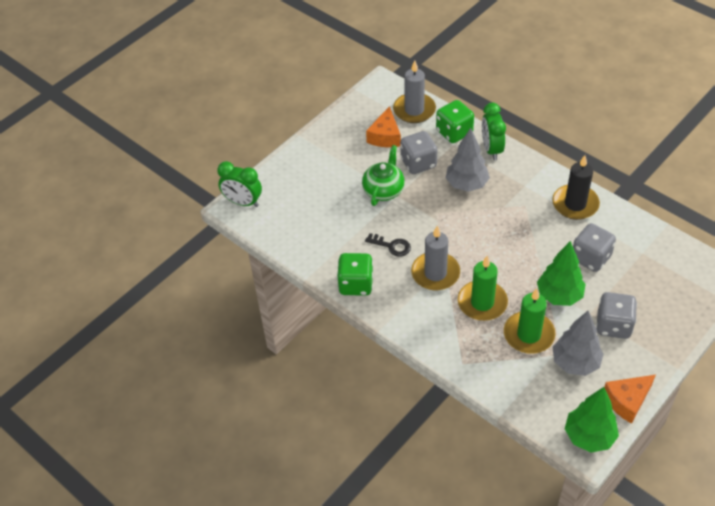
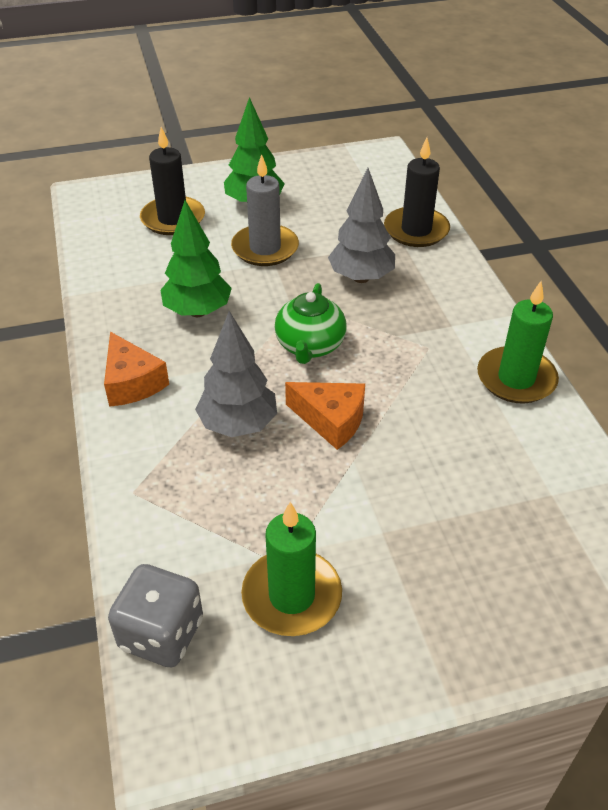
black candle: [552,155,600,220] = 1 -> [140,127,205,235] [384,138,450,247] = 2
black key: [365,233,411,257] = 1 -> none = 0
green clock: [217,161,262,207] [482,103,506,160] = 2 -> none = 0
green dice: [337,253,373,296] [436,100,474,143] = 2 -> none = 0
grey candle: [393,60,436,123] [411,226,460,290] = 2 -> [231,154,299,266] = 1
grey dice: [400,131,437,174] [573,223,616,272] [596,292,637,339] = 3 -> [108,564,203,668] = 1

